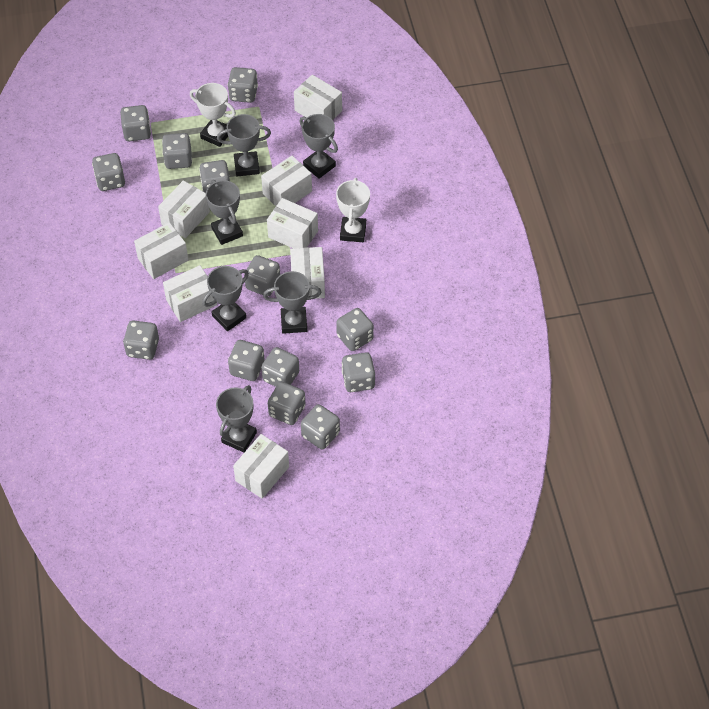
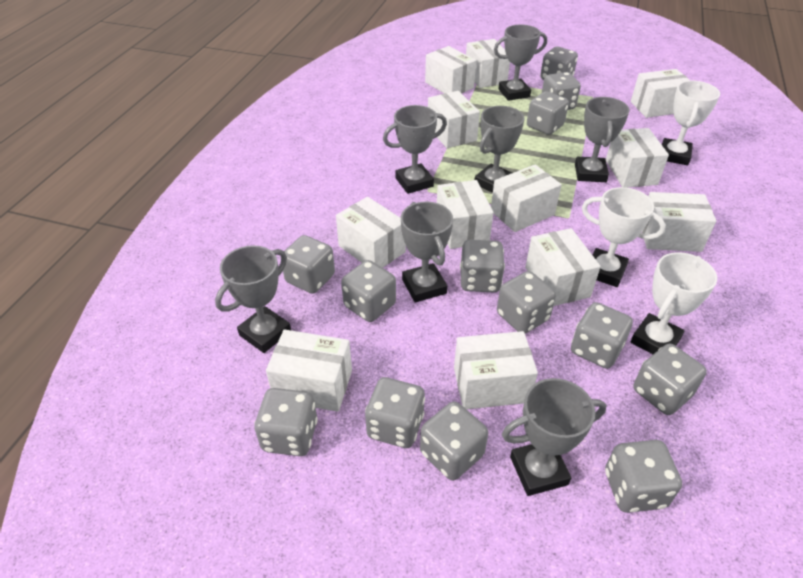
grey trophy: [202,266,249,331] [206,180,243,245] [216,385,257,453] [217,114,271,176] [263,271,322,334] [299,114,338,179] = 6 -> [215,245,291,353] [383,105,447,194] [401,202,453,303] [475,106,524,193] [494,24,547,101] [502,378,607,496] [575,97,630,182] = 7
white box: [134,222,188,279] [158,181,210,238] [163,265,217,322] [233,434,289,499] [261,155,312,206] [267,198,318,248] [290,247,325,299] [294,75,342,120] = 8 -> [266,329,352,412] [336,197,406,268] [425,46,476,93] [428,91,480,148] [437,180,493,249] [454,331,538,409] [466,39,510,88] [491,164,562,232] [525,228,601,306] [606,128,669,188] [631,69,690,118] [642,192,716,252] = 12
white trophy: [190,83,236,147] [336,178,370,242] = 2 -> [582,187,666,287] [630,252,717,354] [662,81,720,165] = 3

